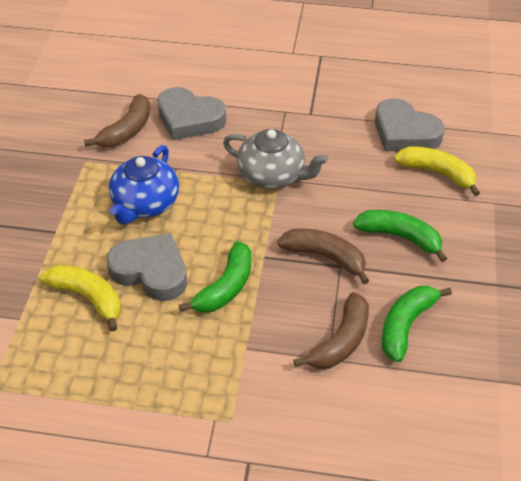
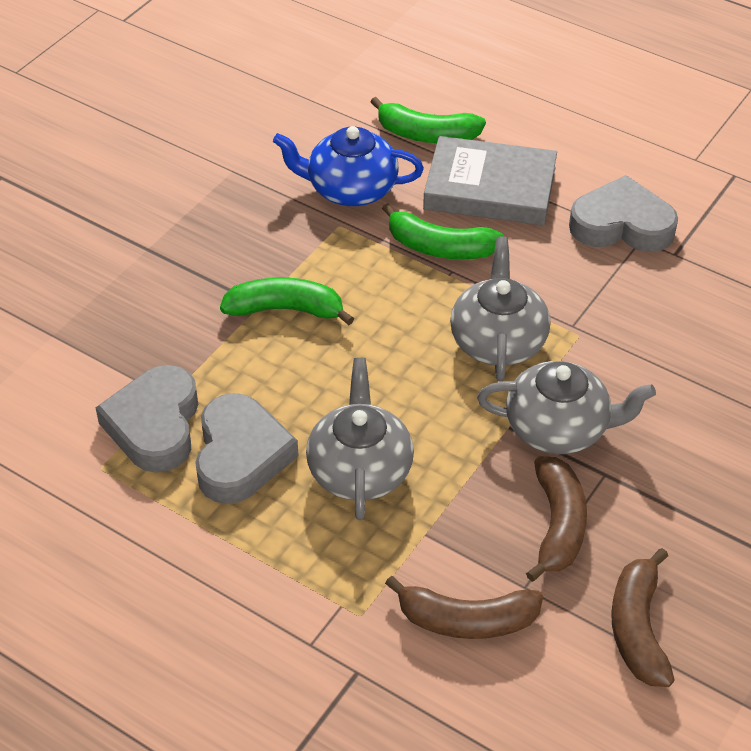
grey book: none = 0 -> [423,136,557,226] = 1
grey teapot: [223,129,328,189] = 1 -> [306,357,414,520] [450,236,550,381] [477,361,656,454] = 3
yellow banana: [40,265,121,332] [394,147,480,196] = 2 -> none = 0

